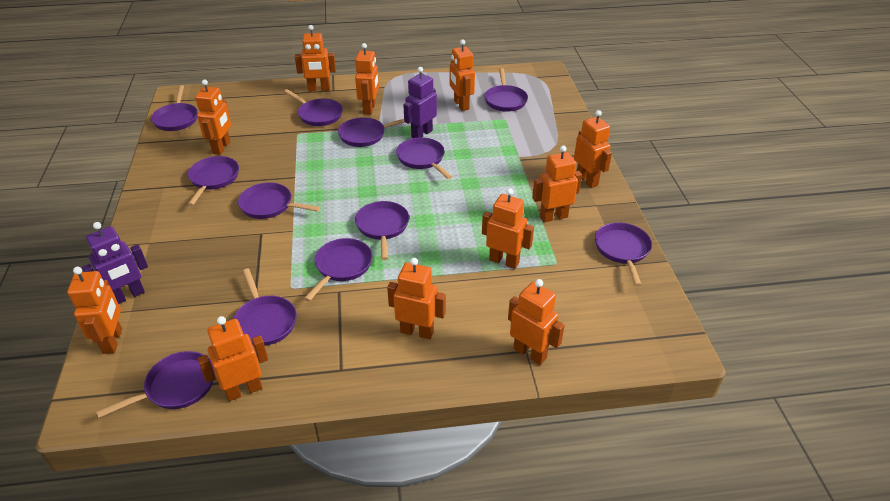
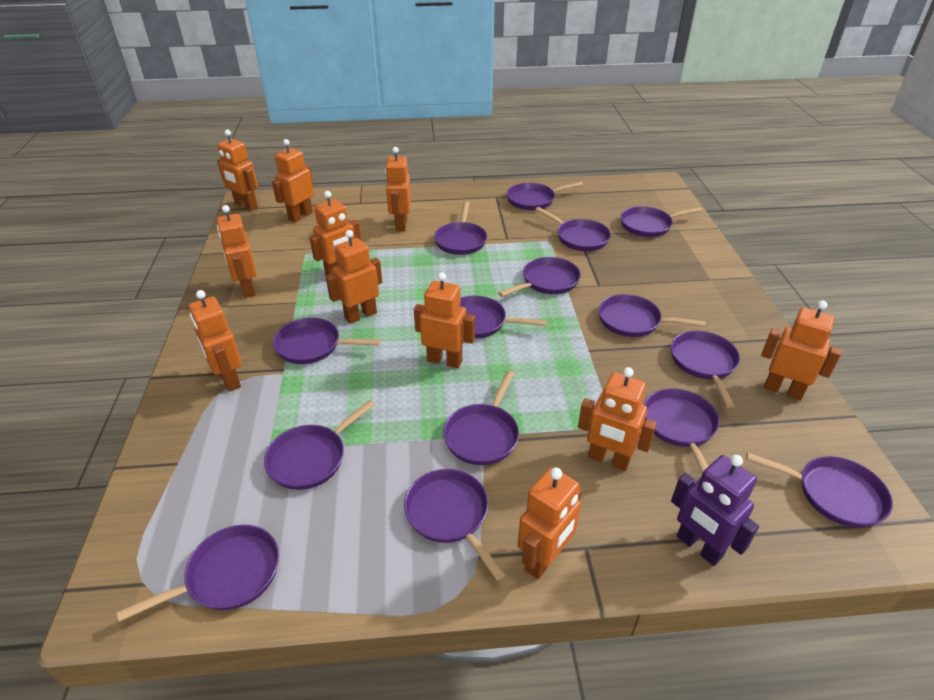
purple pan: [96,351,215,418] [151,85,198,131] [188,156,239,206] [233,268,297,346] [238,182,320,219] [284,89,343,126] [304,238,373,301] [338,117,404,147] [355,201,409,260] [396,137,452,179] [484,68,528,112] [595,222,652,286] = 12 -> [117,525,279,622] [264,400,375,490] [273,318,380,364] [404,469,506,581] [434,202,487,255] [443,370,519,465] [460,296,547,339] [498,257,581,297] [506,182,583,210] [535,207,611,251] [598,294,706,337] [620,206,702,237] [644,388,720,474] [671,331,740,408] [746,453,893,528] = 15
purple robot: [82,222,148,304] [403,67,437,138] = 2 -> [671,455,759,566] = 1

